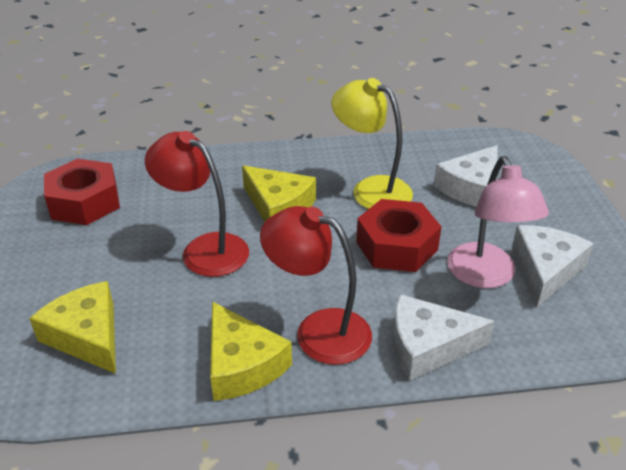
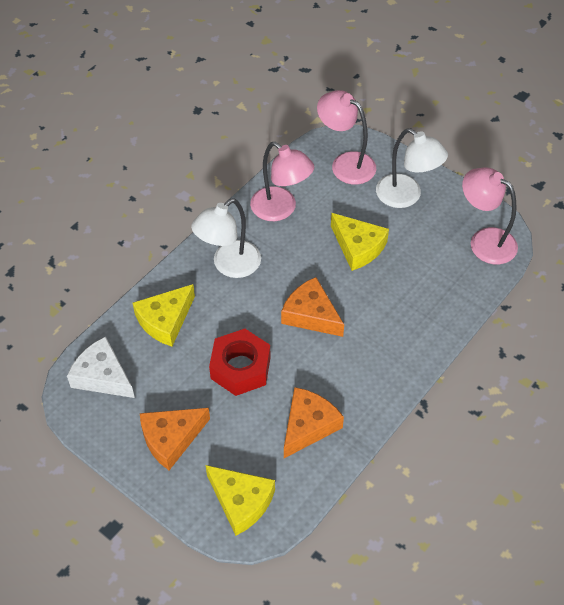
orange cheese: none = 0 -> [140,408,210,470] [281,277,344,337] [284,387,344,458] = 3
pink lamp: [447,156,549,288] = 1 -> [250,142,314,221] [317,90,376,184] [462,167,518,264] = 3
red lamp: [145,131,249,277] [260,206,372,365] = 2 -> none = 0
red nut: [44,159,120,225] [356,199,442,272] = 2 -> [209,329,271,396] = 1
white cheese: [393,294,495,381] [434,145,498,207] [512,225,594,307] = 3 -> [67,336,135,398] = 1
white lamp: none = 0 -> [191,198,261,278] [376,128,448,208] = 2
yellow lamp: [331,78,413,209] = 1 -> none = 0

